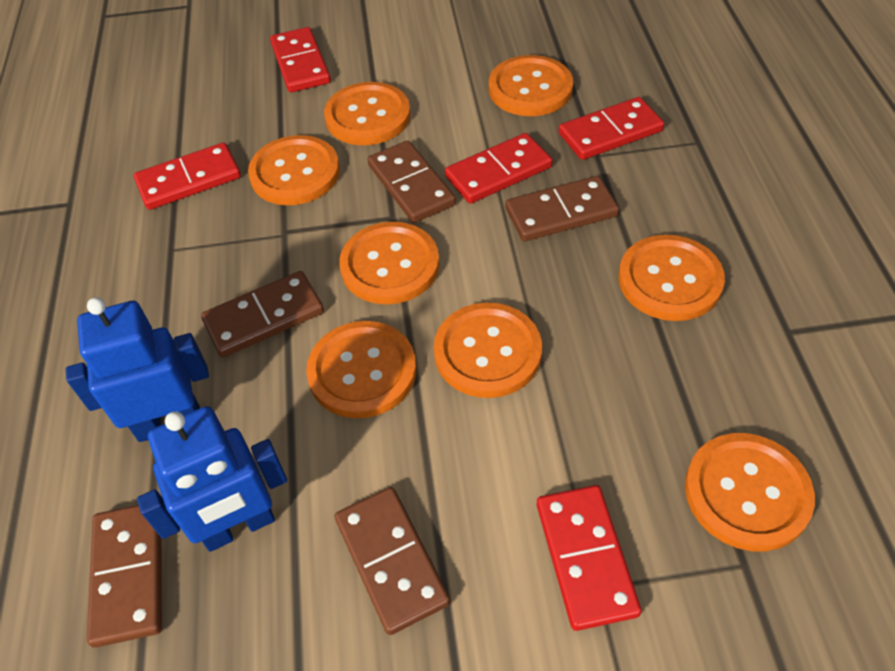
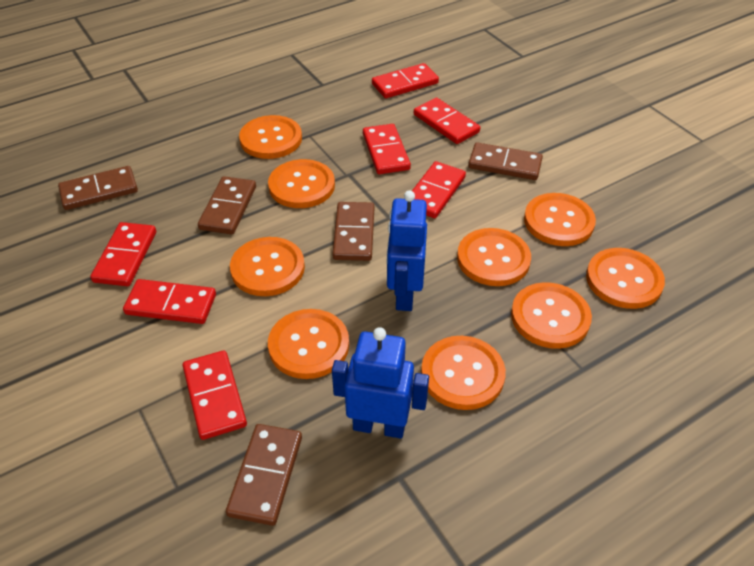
orange button: [248,135,340,205] [306,321,416,418] [324,82,410,145] [339,222,439,304] [434,303,542,398] [489,55,573,116] [618,235,725,321] [685,433,815,551] = 8 -> [230,237,305,296] [239,115,302,159] [268,159,335,208] [268,309,349,379] [421,336,506,410] [457,228,531,286] [511,282,592,349] [524,193,596,246] [586,248,665,309] = 9
red domino: [134,143,241,210] [270,27,331,92] [445,133,552,204] [537,485,642,631] [559,97,664,160] = 5 -> [90,222,156,286] [123,279,216,324] [183,350,247,440] [363,124,411,174] [372,63,439,98] [412,161,466,218] [414,97,480,144] = 7

